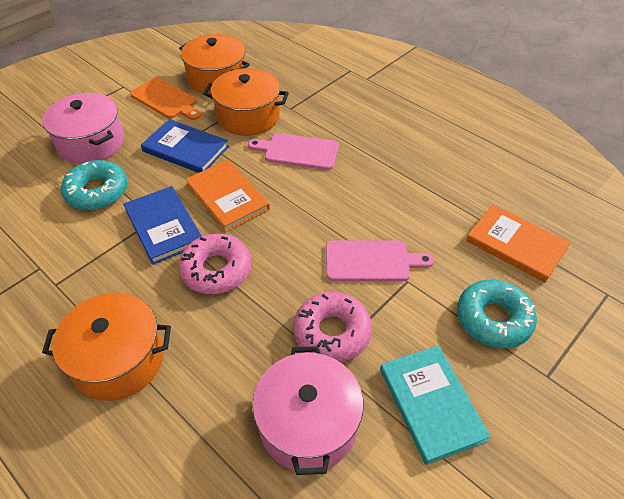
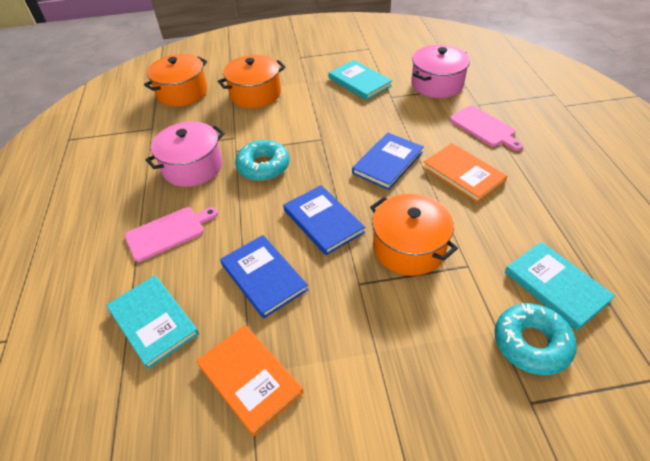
blue book: [123,186,202,265] [141,119,229,173] = 2 -> [220,235,308,319] [283,185,365,255] [352,133,424,190] = 3
orange cutting board: [130,78,201,120] = 1 -> none = 0
pink donut: [179,233,251,294] [293,292,372,362] = 2 -> none = 0
turquoise book: [380,345,491,465] = 1 -> [106,275,199,369] [328,60,392,100] [505,242,615,331] = 3

